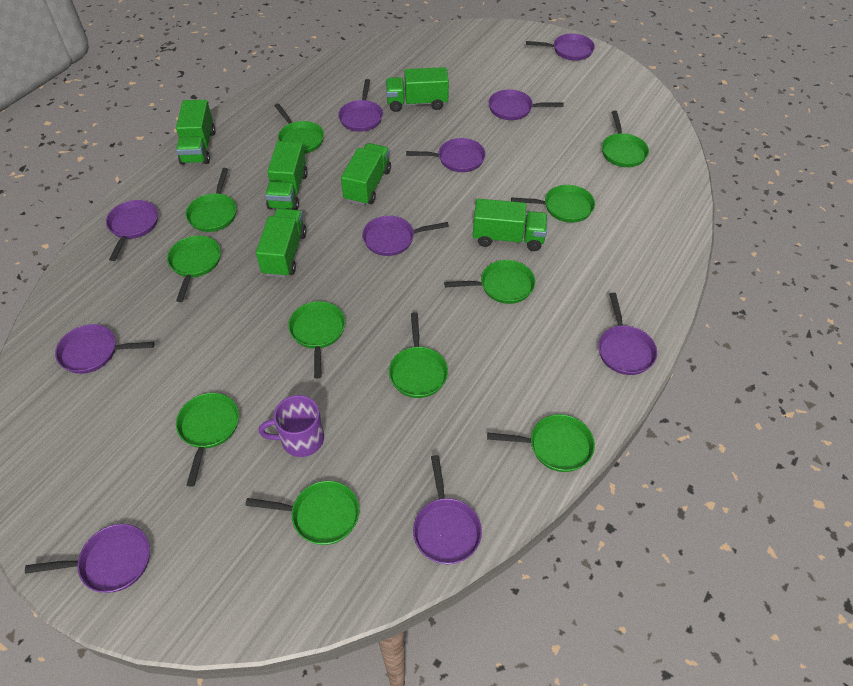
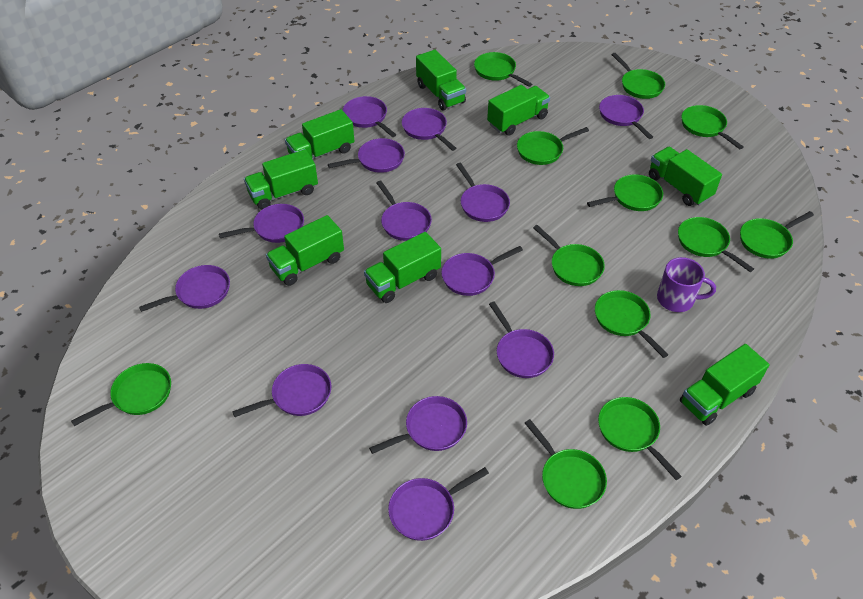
green pan: [167,236,221,302] [176,393,239,487] [186,168,237,232] [245,481,359,545] [274,103,324,154] [288,301,345,378] [389,312,448,398] [444,260,535,304] [487,414,595,472] [511,185,595,223] [602,111,649,167] = 11 -> [71,363,171,426] [474,52,532,87] [517,127,589,165] [525,419,607,509] [533,225,605,286] [587,174,663,211] [595,290,668,358] [598,397,682,480] [611,53,665,99] [678,217,754,272] [681,105,744,149] [740,211,814,259] = 12
green truck: [176,100,215,165] [256,208,307,278] [265,141,308,210] [341,143,391,206] [386,67,449,112] [473,199,548,251] = 6 -> [244,149,318,210] [266,215,344,286] [285,109,354,159] [364,232,441,303] [416,50,466,111] [487,85,550,136] [649,147,722,206] [680,344,769,426] = 8
purple pan: [25,524,150,593] [55,324,154,374] [106,200,158,261] [338,79,383,132] [362,216,449,256] [406,138,486,172] [413,455,482,564] [489,90,564,120] [526,34,595,61] [598,293,657,375] = 10 -> [139,265,230,312] [219,204,304,243] [232,364,331,417] [328,138,405,173] [343,96,396,137] [369,396,467,454] [377,181,432,241] [388,467,489,541] [402,108,456,151] [441,246,523,296] [456,163,510,222] [489,301,554,378] [599,95,653,139] = 13

